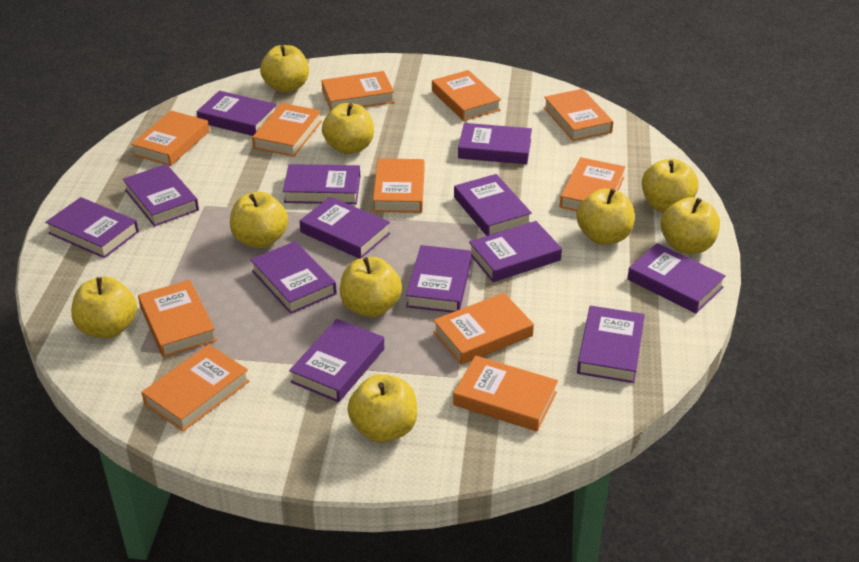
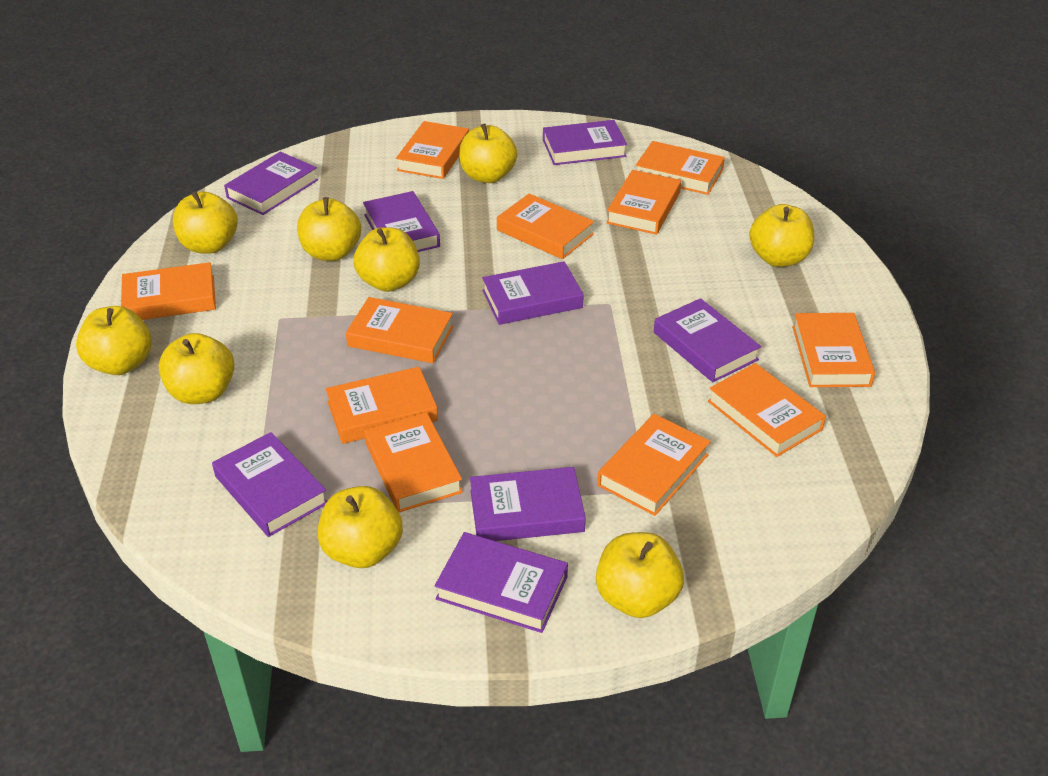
purple book: [45,197,139,258] [123,164,199,227] [197,91,277,136] [250,241,337,314] [283,164,360,204] [289,319,384,402] [300,197,390,259] [406,245,472,313] [454,174,532,236] [458,123,532,164] [469,221,562,282] [577,306,645,383] [627,243,726,314] = 13 -> [212,432,327,537] [224,152,318,215] [363,191,440,252] [434,532,568,633] [470,467,586,541] [482,261,584,325] [543,120,627,165] [654,298,761,382] = 8

